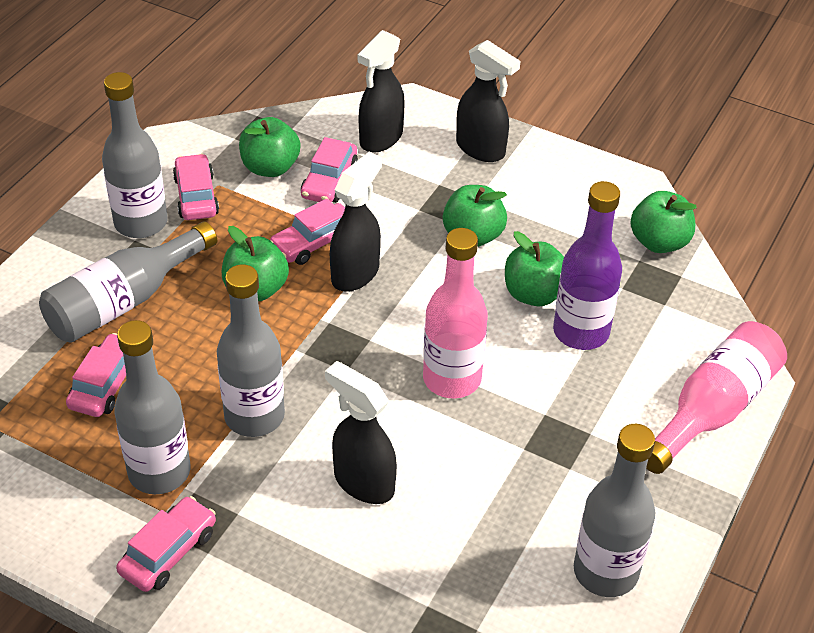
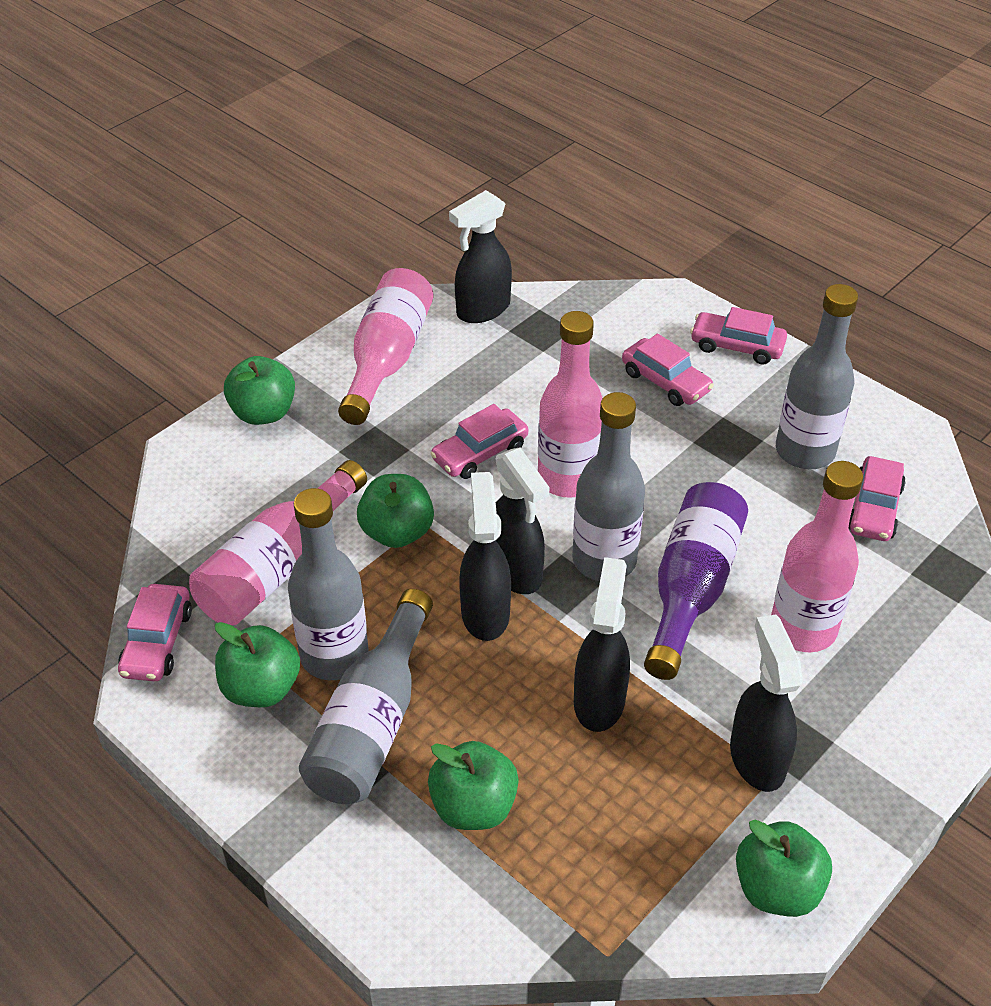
black spray bottle: [325,361,397,504] [330,152,382,292] [357,30,405,153] [456,40,521,162] = 4 -> [449,190,512,323] [459,472,511,641] [495,448,550,594] [574,557,630,732] [730,615,803,792] = 5
grey bottle: [39,221,217,343] [102,72,167,238] [114,320,191,494] [217,264,285,437] [574,424,655,597] = 5 -> [288,488,368,680] [299,589,433,804] [572,392,645,581] [776,284,858,469] = 4
pink bottle: [423,228,488,398] [646,321,787,474] = 2 -> [189,460,367,625] [338,268,434,425] [538,311,603,498] [771,461,863,652] = 4

